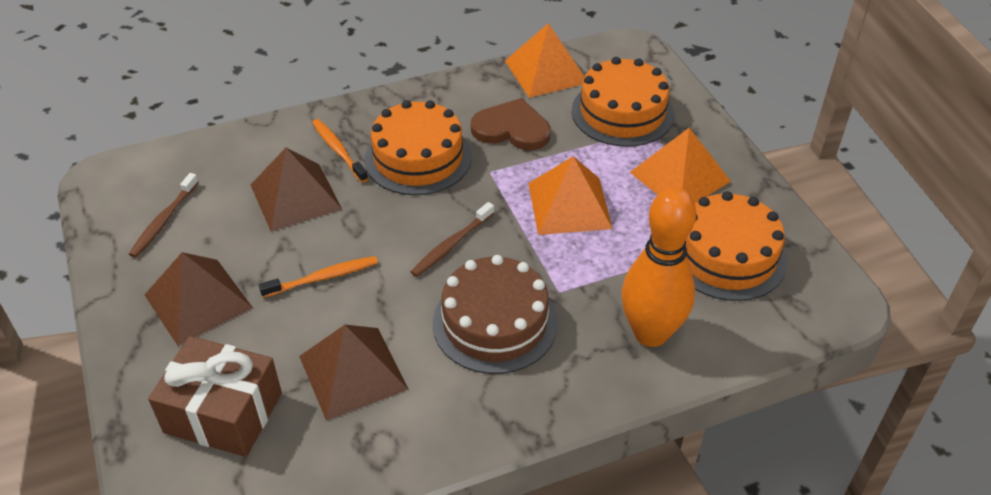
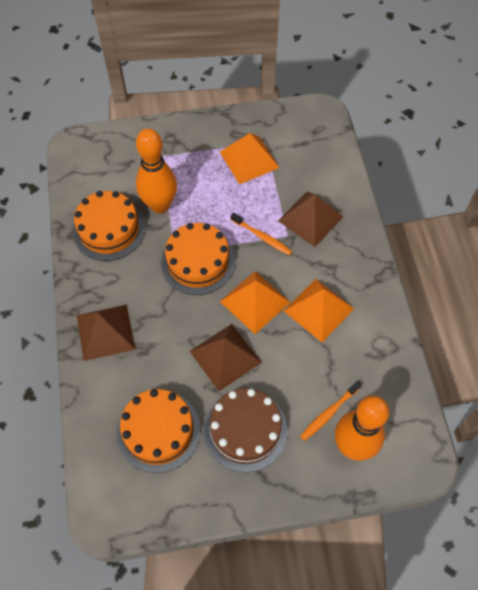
brown gift: [148,336,282,457] = 1 -> none = 0
brown heart: [471,98,551,150] = 1 -> none = 0
brown toothbrush: [129,173,199,258] [411,202,494,277] = 2 -> none = 0
orange bowling pin: [621,187,696,347] = 1 -> [136,128,177,213] [335,396,389,461] = 2

